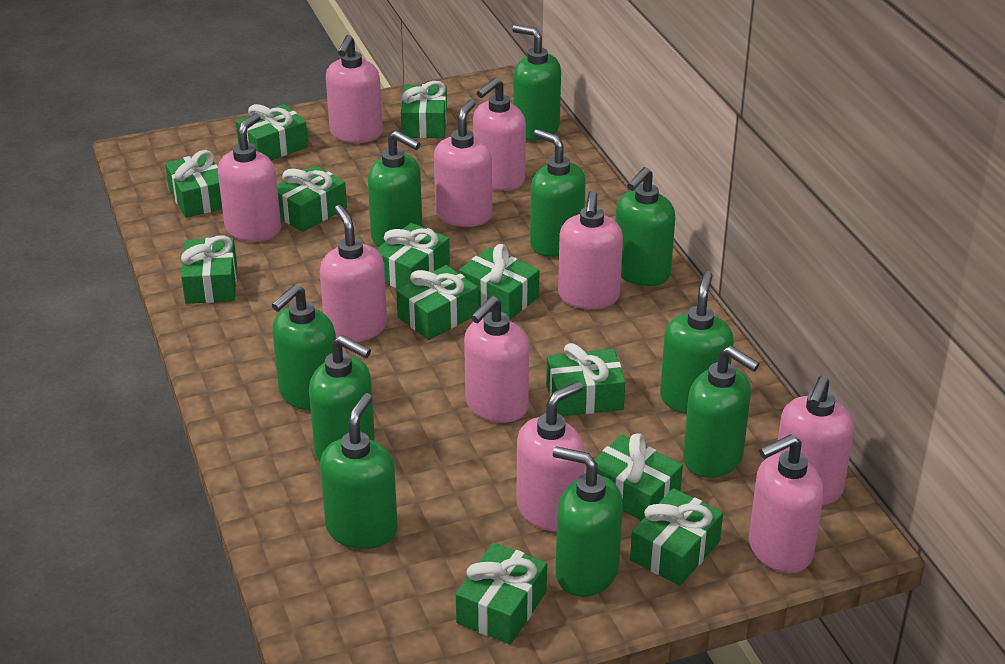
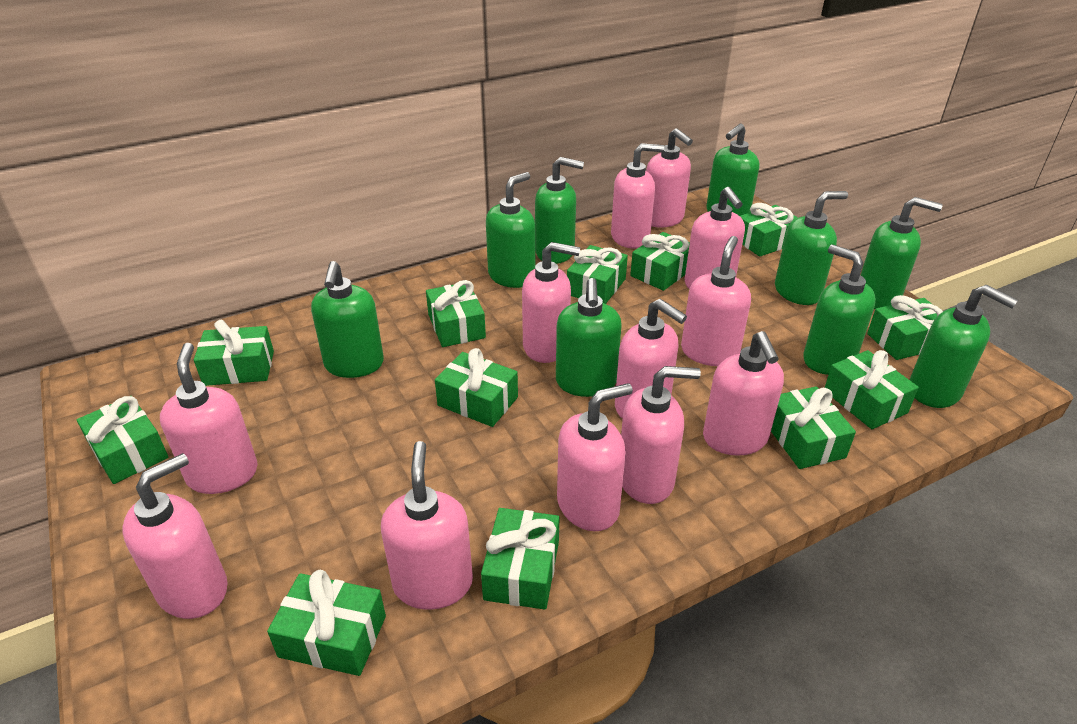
green soap dispenser: [272,284,336,411] [309,335,375,461] [320,393,398,549] [368,131,422,246] [512,25,561,141] [530,129,586,257] [553,446,623,597] [616,167,675,286] [660,271,733,414] [683,346,760,478] = 10 -> [311,261,384,378] [486,172,535,288] [535,157,584,264] [556,278,622,397] [706,123,759,216] [775,191,848,305] [803,245,876,375] [860,197,943,309] [910,285,1018,408] = 9
pink soap dispenser: [218,113,281,242] [320,205,387,342] [326,35,383,143] [434,99,492,227] [464,296,529,423] [473,77,526,191] [517,381,585,532] [558,191,623,309] [749,434,824,573] [776,375,854,505] = 10 -> [122,453,228,619] [160,343,258,494] [381,441,473,610] [522,242,580,363] [557,383,633,531] [611,143,664,249] [615,299,687,419] [621,366,701,504] [646,128,693,228] [681,236,751,366] [685,187,745,289] [703,331,784,456] = 12

